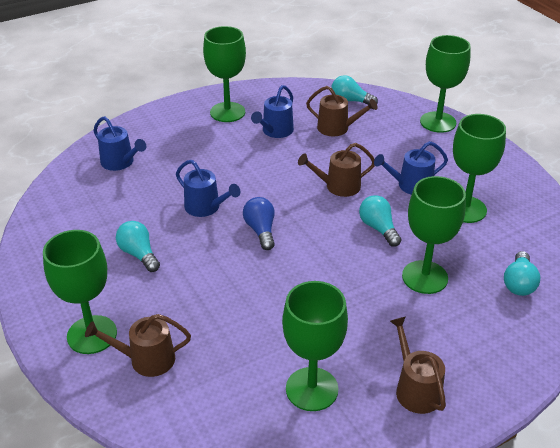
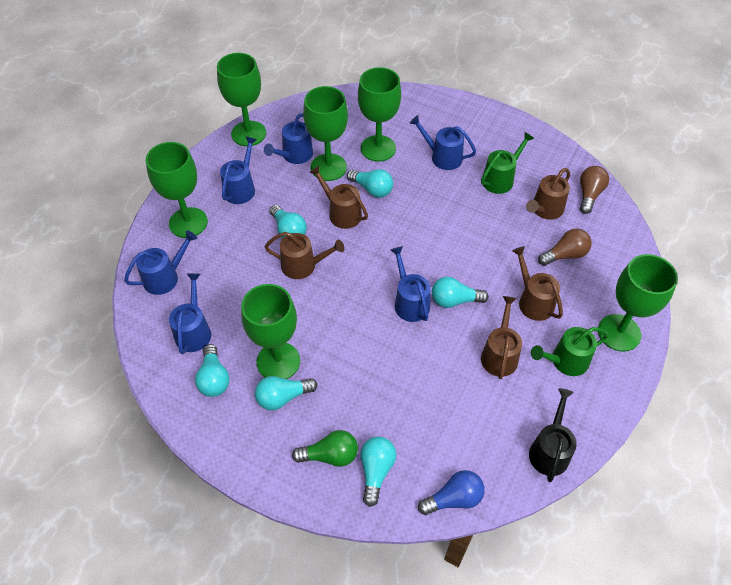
black watering can: none = 0 -> [529,388,577,482] = 1
blue watering can: [93,116,146,171] [176,160,240,217] [251,85,294,138] [374,141,448,195] = 4 -> [124,231,197,295] [169,273,211,354] [220,136,257,204] [264,113,313,164] [391,246,431,322] [410,115,476,170] = 6
brown light bulb: none = 0 -> [538,228,592,266] [580,166,609,214] = 2
brown watering can: [85,314,191,377] [298,143,375,197] [306,86,377,136] [390,316,446,414] = 4 -> [265,232,344,279] [309,166,368,229] [481,296,522,379] [512,246,563,321] [526,168,570,220] = 5
green light bulb: none = 0 -> [292,430,358,467] = 1
green watering can: none = 0 -> [481,132,534,194] [531,327,609,376] = 2
turquoise light bulb: [116,221,160,272] [331,75,378,105] [359,195,401,247] [504,251,540,296] = 4 -> [195,344,230,397] [255,376,318,410] [270,205,307,238] [347,169,393,198] [360,436,396,507] [432,277,489,308] = 6

